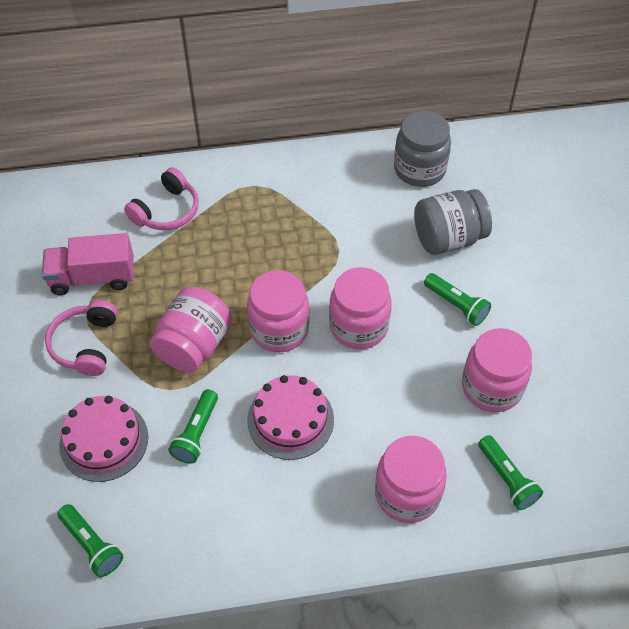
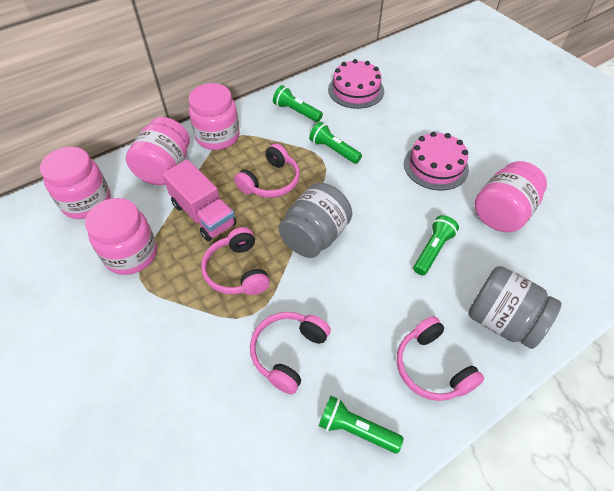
pink headphones: [45,300,117,376] [124,167,199,230] = 2 -> [201,227,270,295] [234,143,300,198] [250,312,331,394] [397,316,484,401] = 4

